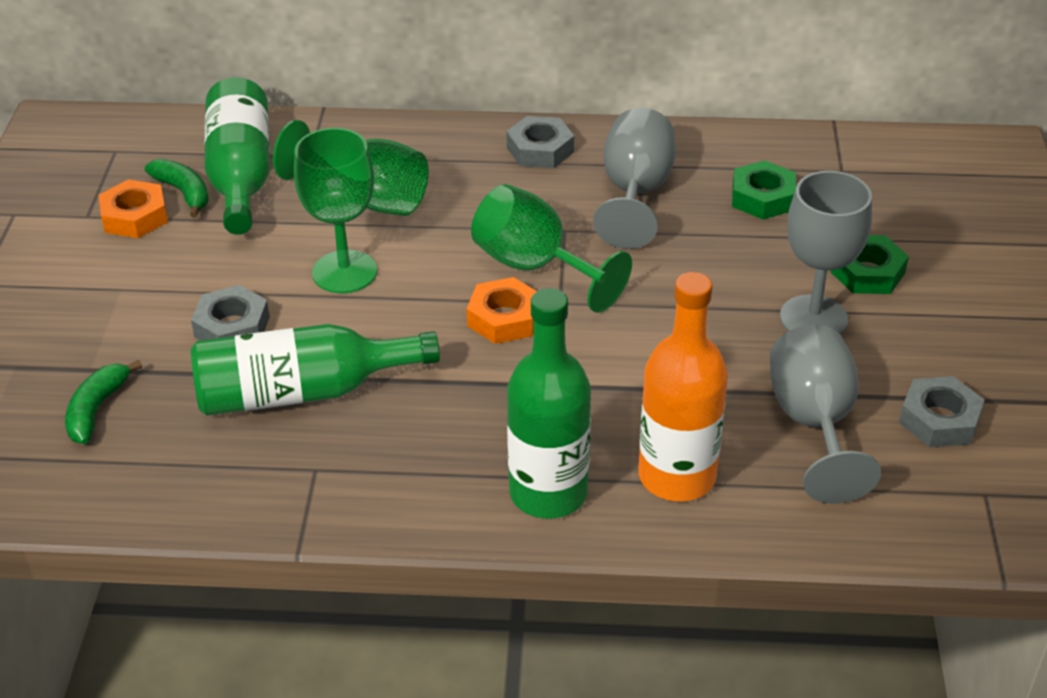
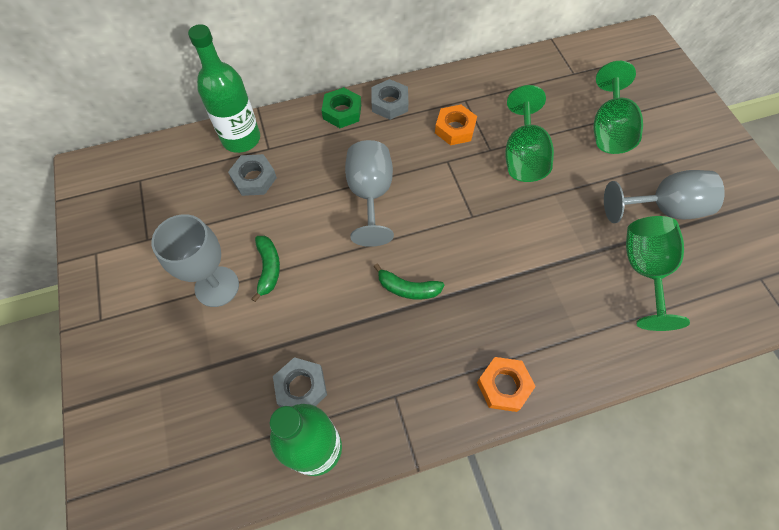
green bottle: [191,324,440,416] [204,77,270,235] [507,288,591,518] = 3 -> [188,24,260,153] [270,404,342,476] = 2
green nut: [732,160,796,219] [830,235,909,294] = 2 -> [322,87,361,128] = 1
orange bottle: [638,272,728,501] = 1 -> none = 0

